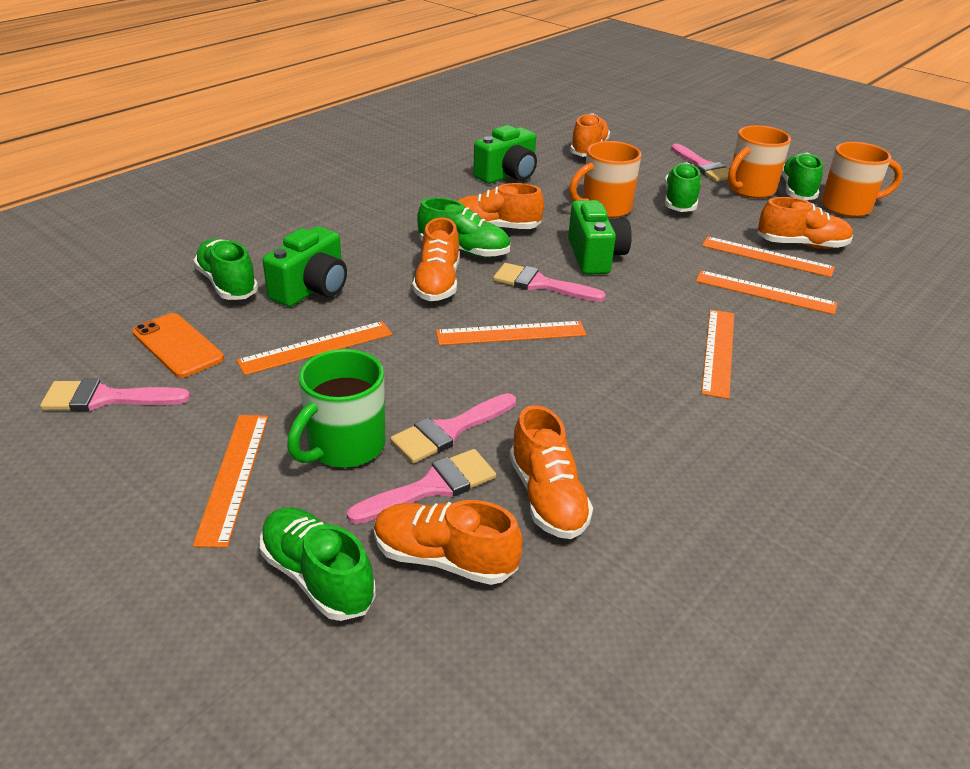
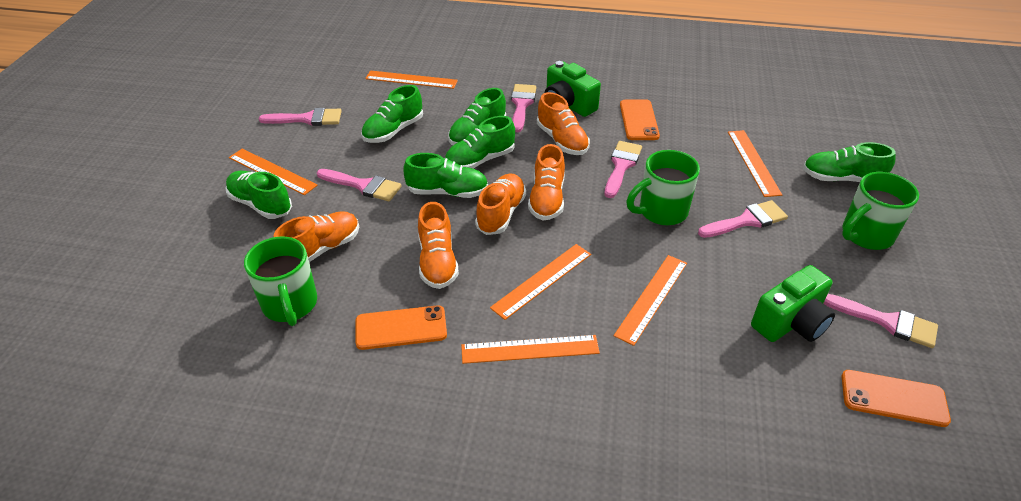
green camera: [263,226,347,307] [473,125,537,184] [568,200,632,275] = 3 -> [545,61,601,117] [751,265,835,342] = 2
green mug: [287,349,386,468] = 1 -> [244,237,317,326] [626,150,700,225] [842,172,919,250] = 3
green shoe: [194,239,258,300] [260,507,376,621] [417,198,510,258] [665,162,701,212] [781,153,823,200] = 5 -> [226,171,292,219] [361,85,423,143] [403,153,488,198] [445,116,515,169] [448,88,506,145] [803,142,896,182] = 6
orange mug: [569,141,642,218] [728,125,791,198] [822,142,903,217] = 3 -> none = 0
orange phone: [132,313,224,378] = 1 -> [355,305,447,350] [620,99,660,140] [842,370,951,427] = 3
orange shoe: [374,500,523,585] [412,217,459,301] [457,183,544,229] [510,405,593,539] [570,113,610,157] [758,197,853,249] = 6 -> [273,211,359,262] [418,202,459,289] [475,174,526,235] [528,144,565,220] [537,92,590,155] = 5
pink brush: [40,379,190,411] [347,449,496,524] [390,393,516,463] [493,263,606,302] [671,144,729,182] = 5 -> [259,108,342,126] [317,169,402,201] [511,84,536,132] [605,141,642,198] [698,200,788,238] [823,294,938,348] = 6

